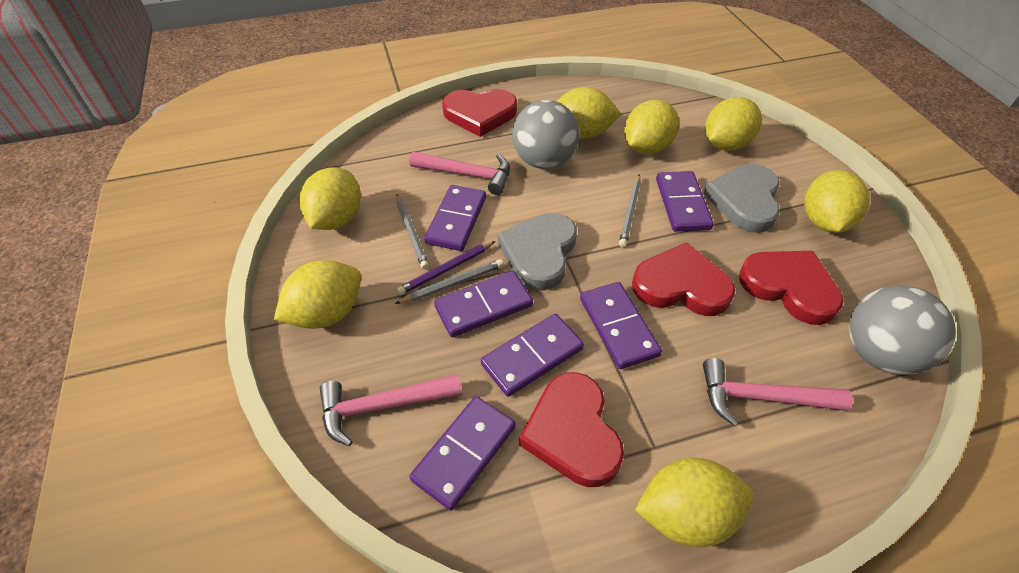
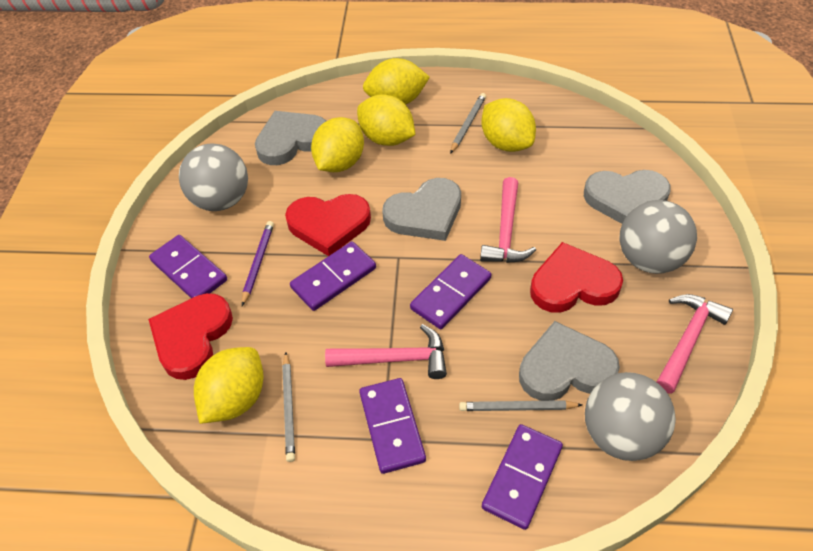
grey ball: [512,100,579,169] [849,285,956,375] = 2 -> [179,144,248,211] [585,372,676,461] [620,200,697,274] = 3
grey heart: [497,213,577,290] [703,164,780,233] = 2 -> [255,111,326,165] [382,178,461,241] [519,321,620,401] [584,170,671,224] = 4
purple domino: [409,396,516,510] [424,185,486,251] [434,271,533,337] [481,314,584,397] [580,282,662,369] [656,171,714,232] = 6 -> [149,235,227,298] [290,241,376,311] [359,378,426,474] [410,254,491,329] [482,424,563,530] = 5
red heart: [442,89,517,137] [519,372,624,487] [632,242,735,316] [739,251,843,325] = 4 -> [148,293,233,380] [285,194,371,256] [530,242,623,313] = 3
yellow lemon: [274,260,361,329] [300,167,361,230] [557,87,622,139] [624,100,679,154] [635,458,753,547] [705,97,762,151] [804,170,870,233] = 7 -> [194,347,263,424] [311,117,364,172] [357,94,416,146] [363,58,430,105] [481,98,536,152] = 5

